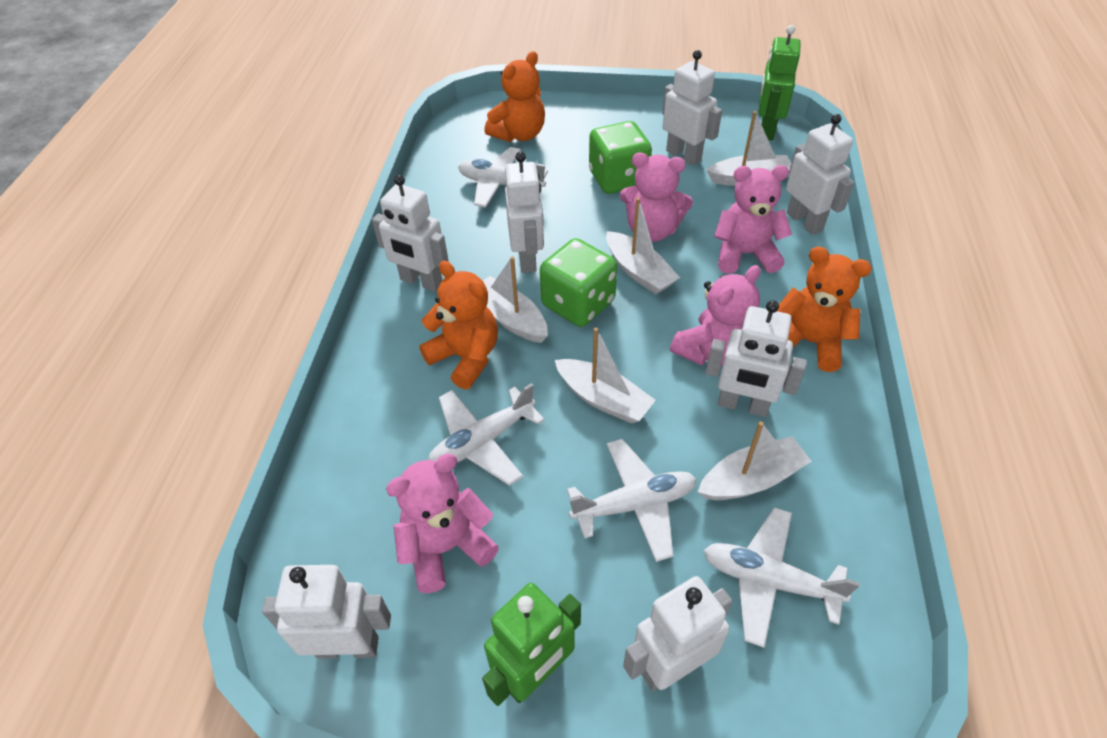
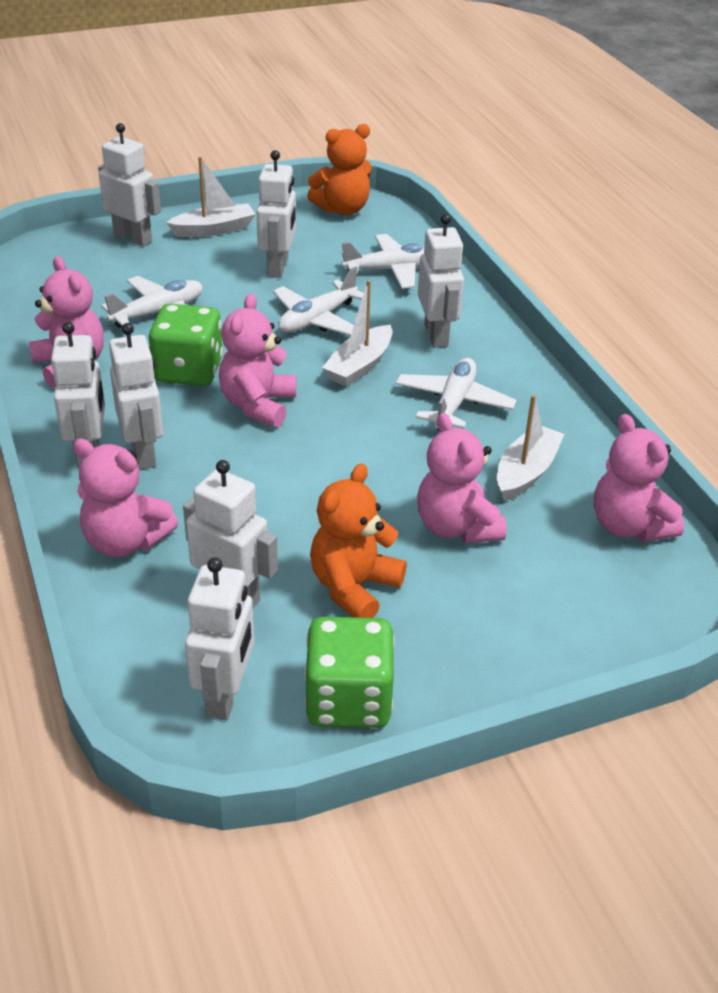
green robot: [482,583,581,706] [758,25,801,140] = 2 -> none = 0
orange teddy bear: [419,261,498,389] [484,51,545,142] [778,246,872,372] = 3 -> [307,124,372,215] [310,464,407,618] = 2
pink teddy bear: [386,454,499,593] [620,153,693,242] [670,265,760,366] [714,165,792,274] = 4 -> [29,256,104,388] [73,439,178,557] [219,293,296,427] [417,413,507,544] [594,414,684,542] = 5
white boat: [483,256,548,343] [555,327,656,423] [606,198,680,294] [698,421,812,500] [706,111,791,186] = 5 -> [166,157,256,237] [322,280,393,386] [497,395,564,501] = 3

